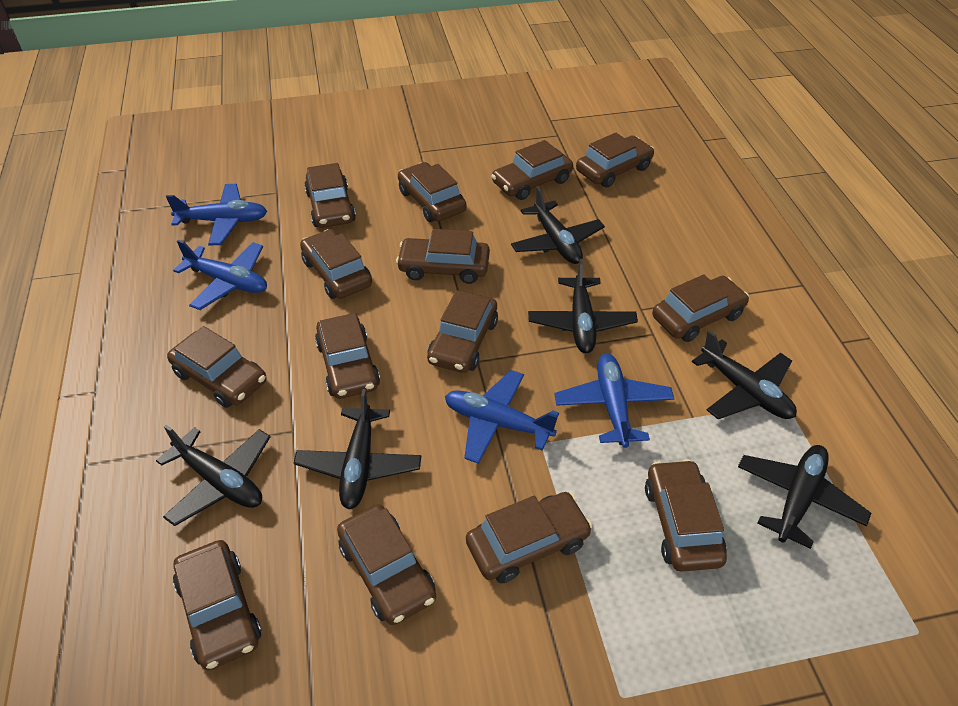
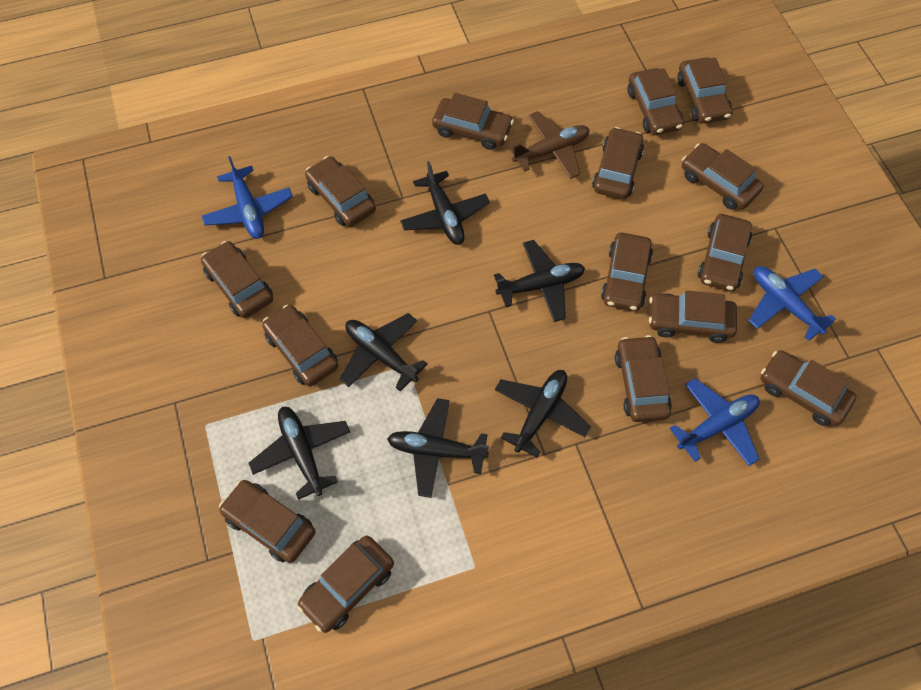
blue plane: [166,184,267,245] [173,240,267,310] [445,370,559,464] [554,354,674,448] = 4 -> [202,156,293,239] [669,378,760,466] [748,266,836,341] = 3
brown car: [167,326,267,408] [173,540,262,670] [300,229,372,299] [304,163,356,228] [315,313,380,399] [337,504,436,625] [396,229,490,284] [398,162,467,222] [427,290,498,373] [466,492,592,583] [491,140,573,200] [576,133,654,188] [645,459,727,572] [652,274,749,342] = 14 -> [201,241,273,318] [219,480,316,563] [262,305,338,387] [297,535,394,633] [305,156,376,227] [432,93,514,150] [592,127,644,199] [601,233,653,311] [615,335,672,422] [627,68,684,135] [649,290,737,343] [677,57,733,123] [682,143,764,210] [698,214,752,292] [761,350,856,426] = 15
brown plane: none = 0 -> [508,111,590,179] = 1

